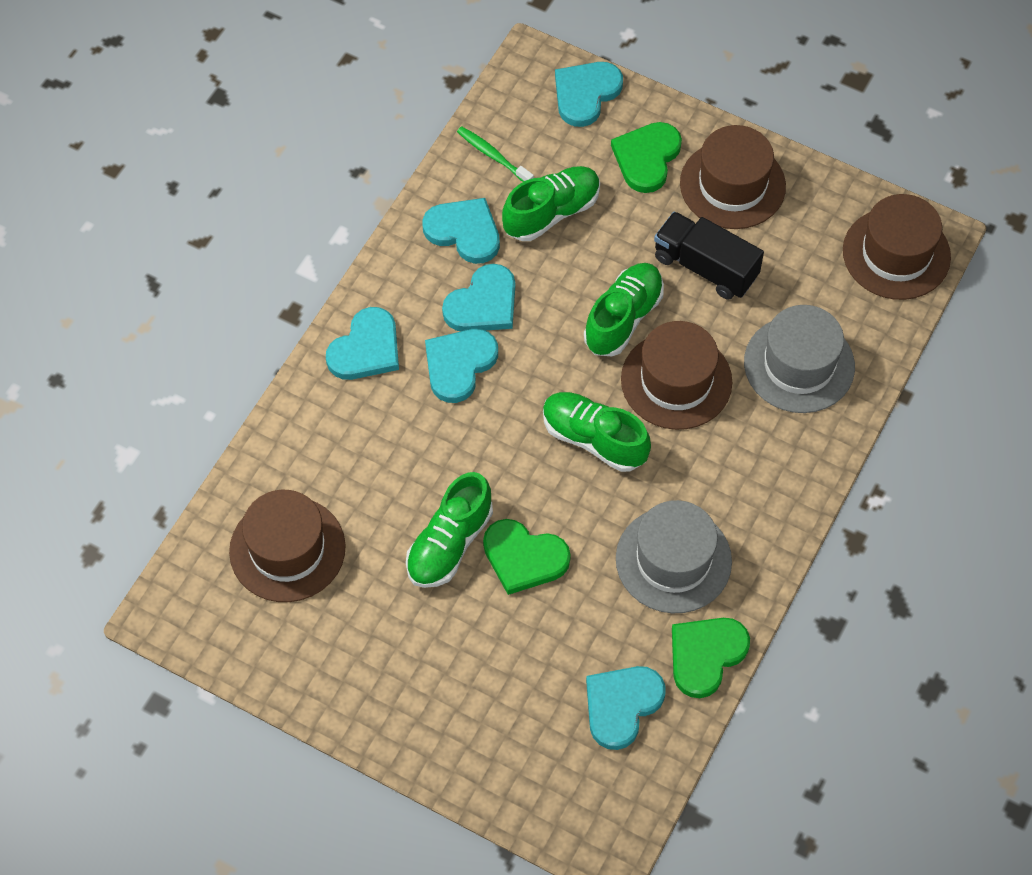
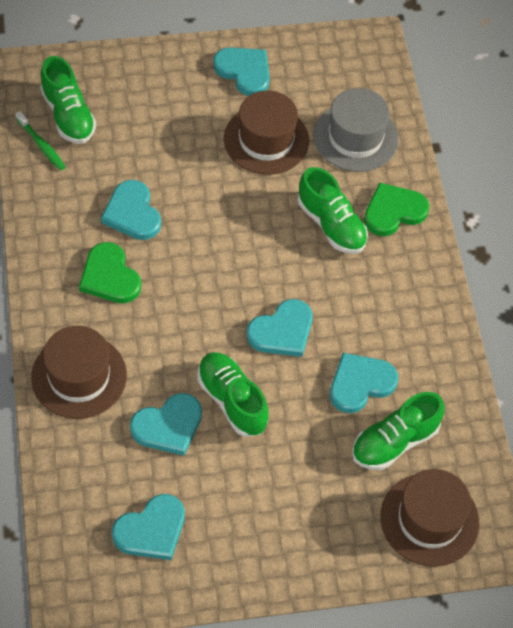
black truck: [654,211,764,300] = 1 -> none = 0
brown hat: [229,490,346,602] [621,321,732,430] [680,125,786,229] [843,194,951,300] = 4 -> [31,326,127,419] [224,90,309,175] [380,469,479,567] = 3
green heart: [483,519,571,595] [611,122,682,193] [672,618,750,698] = 3 -> [79,242,141,303] [364,182,429,236] = 2
grey hat: [616,500,732,613] [744,305,855,413] = 2 -> [313,88,398,172] = 1

